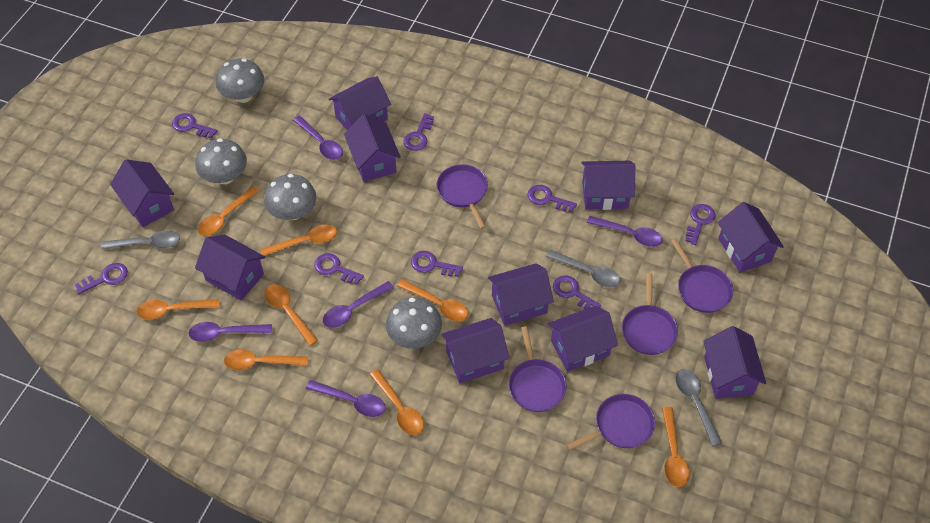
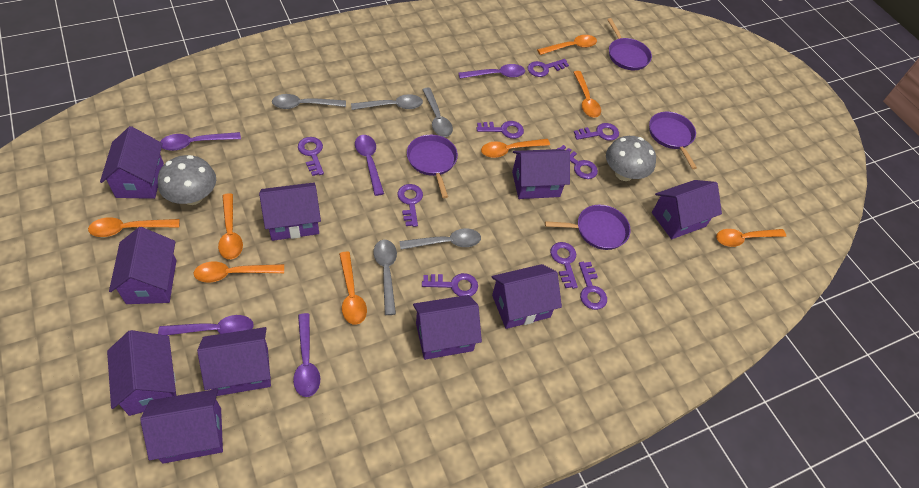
grey mushroom: [196,138,247,184] [216,58,264,103] [264,174,316,220] [386,297,442,349] = 4 -> [158,155,216,205] [606,136,656,181] = 2
grey spoon: [102,230,180,250] [546,250,621,288] [675,369,722,446] = 3 -> [272,94,346,109] [351,94,423,110] [373,240,397,315] [399,229,481,250] [422,88,453,137] = 5
purple key: [75,263,128,294] [172,113,218,138] [314,253,364,285] [404,113,434,151] [411,251,463,277] [528,185,577,213] [553,275,601,309] [685,204,716,245] = 8 -> [298,137,324,176] [397,184,423,227] [422,273,478,296] [476,121,524,139] [528,59,569,77] [550,242,578,289] [557,145,598,179] [574,123,619,141] [579,262,607,310] = 9
purple pan: [437,164,488,229] [509,326,567,412] [566,394,655,450] [622,273,678,355] [671,239,733,313] = 5 -> [407,135,458,198] [545,205,631,250] [607,18,652,70] [649,112,697,169] = 4

